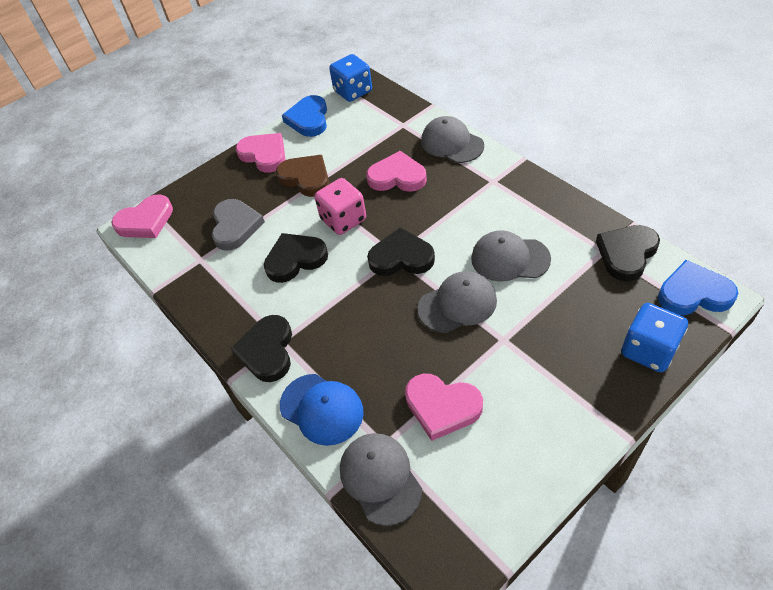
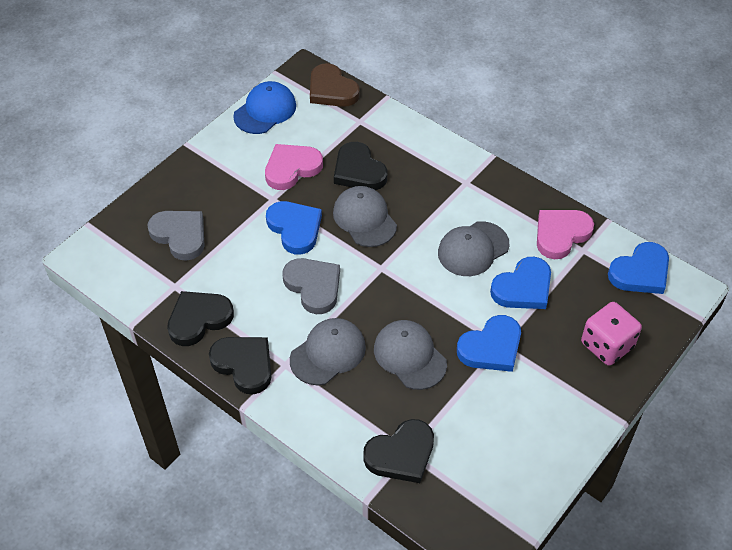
blue dice: [329,54,372,102] [621,303,688,372] = 2 -> none = 0
blue heart: [282,95,327,137] [658,260,738,315] = 2 -> [266,201,322,254] [457,315,521,372] [490,257,551,309] [608,242,669,294] = 4
grey heart: [212,199,265,251] = 1 -> [147,211,204,261] [283,258,340,314] = 2
pink heart: [111,194,173,238] [235,133,285,173] [366,151,427,192] [405,374,483,441] = 4 -> [265,144,323,190] [537,210,594,259] = 2

